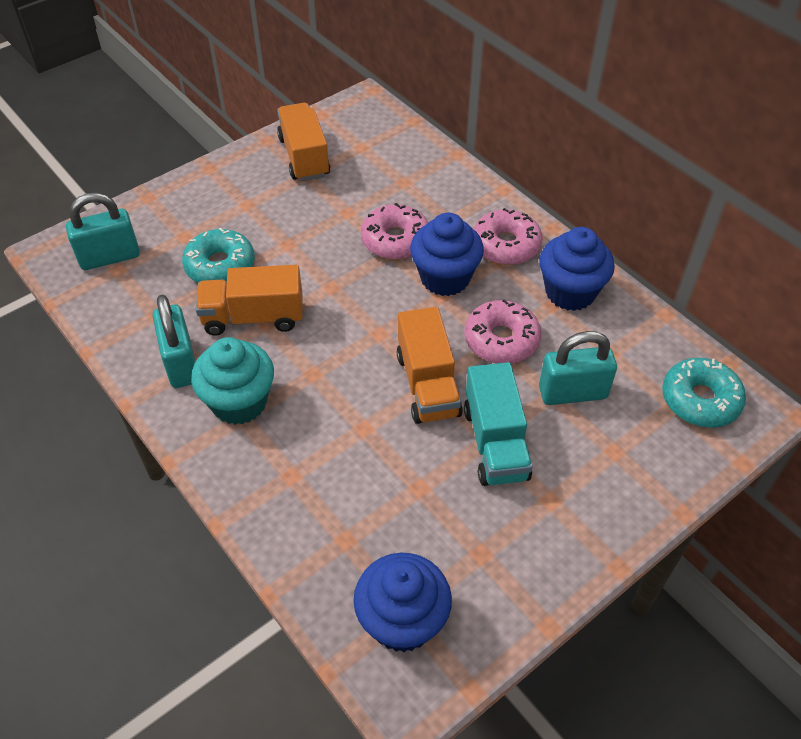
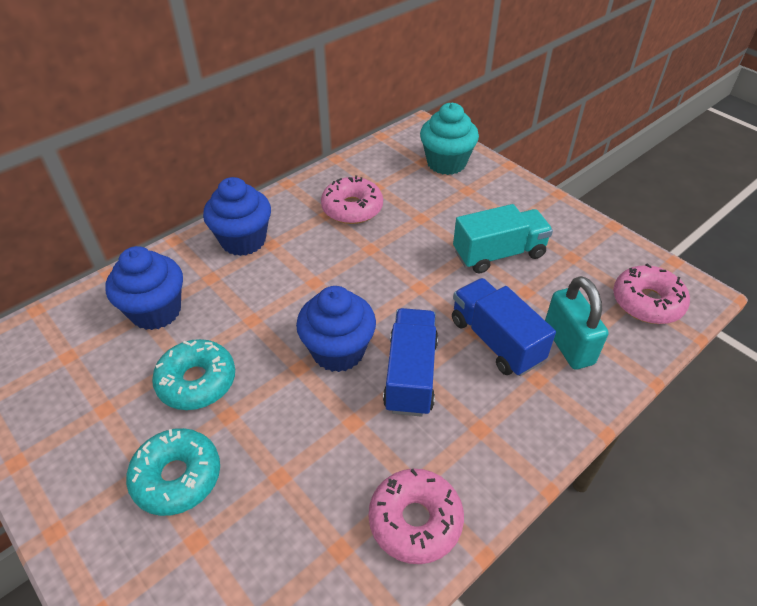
blue truck: none = 0 -> [383,308,438,416] [452,278,556,376] = 2
orange truck: [196,265,303,336] [277,103,330,181] [397,307,463,424] = 3 -> none = 0
turquoise padlock: [66,193,140,270] [152,294,196,388] [539,331,617,405] = 3 -> [545,276,609,369] = 1

